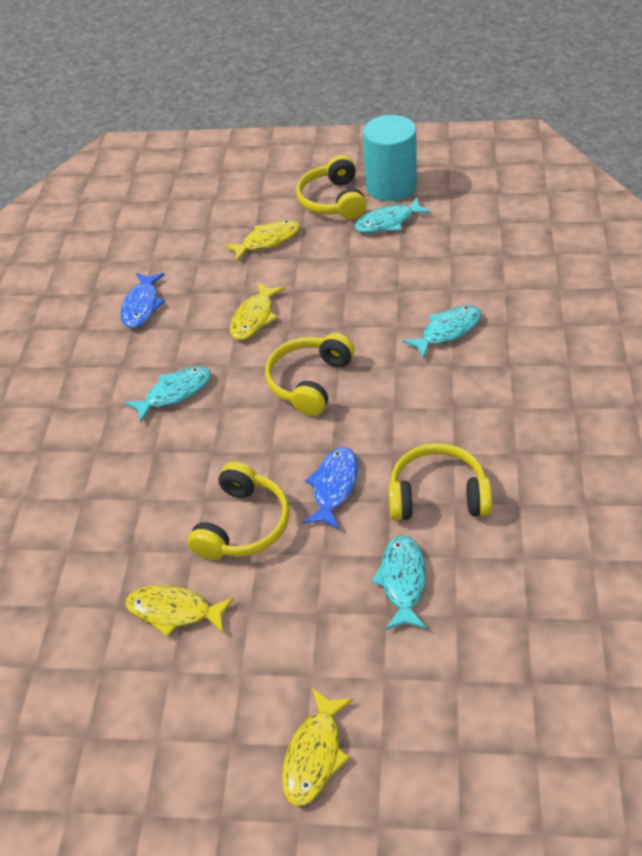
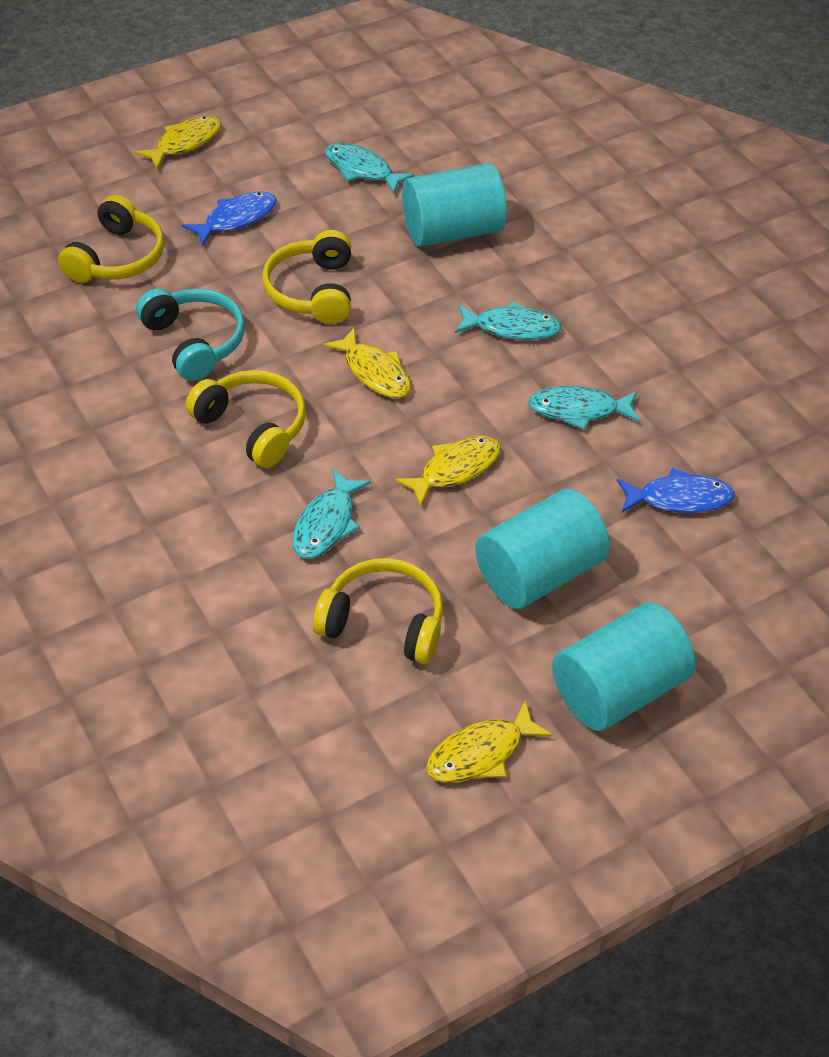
turquoise cylinder: [363,115,417,201] = 1 -> [402,163,507,247] [475,489,610,609] [552,602,695,731] = 3
turquoise headphones: none = 0 -> [136,288,245,381] = 1

